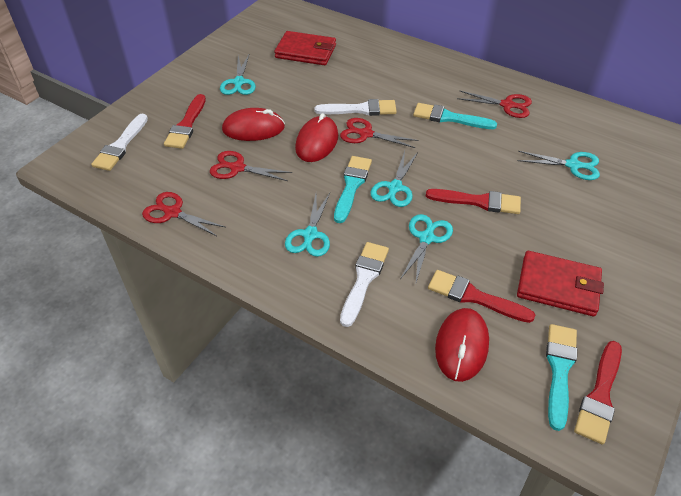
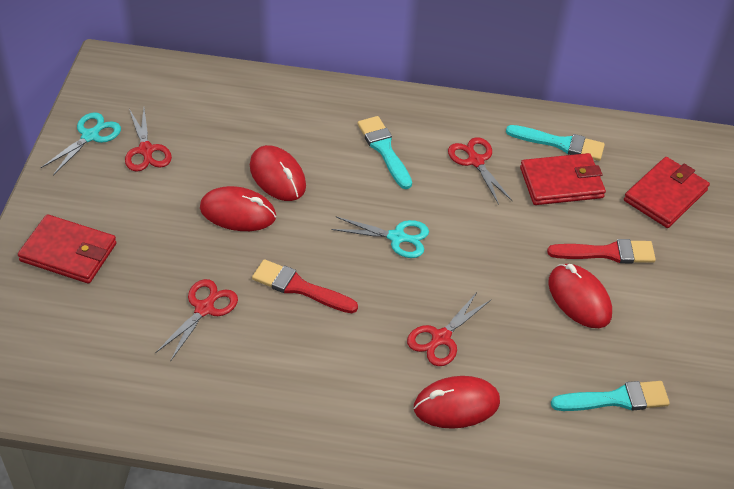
red brush: [164,94,206,149] [426,189,521,214] [428,270,535,323] [574,341,622,445] = 4 -> [252,259,358,313] [547,239,656,263] = 2
red mouse: [222,108,285,141] [295,113,338,162] [435,308,489,382] = 3 -> [200,186,276,231] [250,145,306,201] [414,376,500,429] [548,264,612,328] = 4
red wallet: [274,31,336,65] [517,251,604,316] = 2 -> [18,214,117,284] [520,153,606,205] [624,157,710,228] = 3
turquoise scissors: [220,55,256,95] [285,193,330,257] [371,151,418,207] [401,214,453,282] [518,151,600,180] = 5 -> [41,112,121,175] [331,216,429,258] = 2
white brush: [91,114,148,171] [314,99,397,116] [340,242,389,327] = 3 -> none = 0

